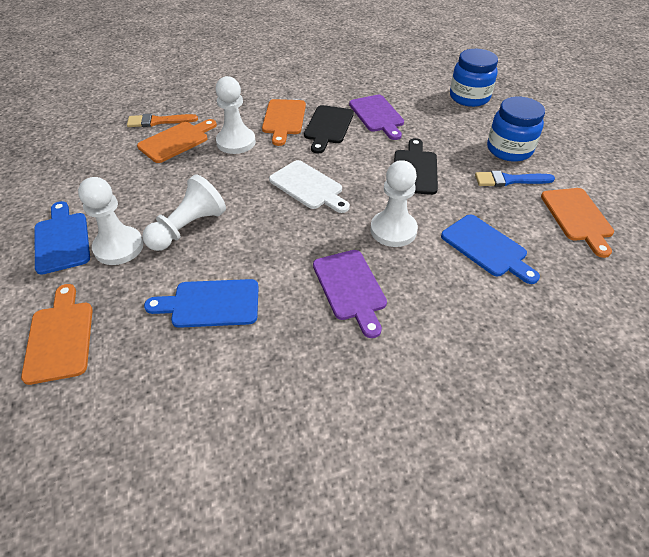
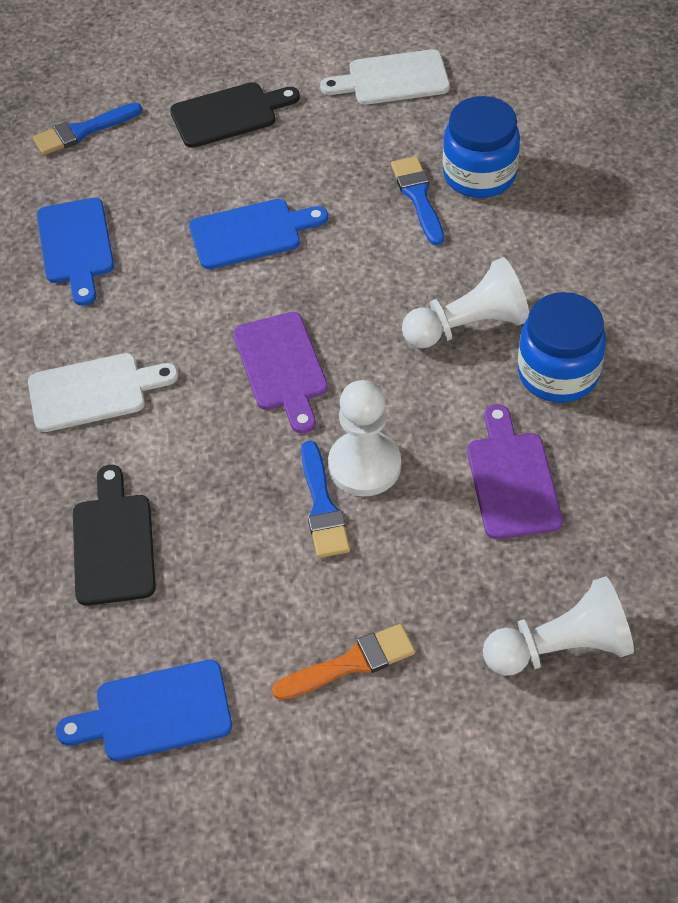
blue brush: [475,171,555,187] = 1 -> [33,103,142,155] [301,441,350,558] [391,156,444,246] = 3
orange cutting board: [21,284,93,385] [137,119,217,163] [262,99,306,146] [541,188,614,258] = 4 -> none = 0
white cutting board: [269,160,350,213] = 1 -> [28,353,178,432] [320,49,450,105] = 2
white pawn: [78,177,143,265] [142,174,226,251] [216,76,256,154] [370,160,418,247] = 4 -> [328,380,401,496] [402,257,529,348] [483,576,634,676] = 3

